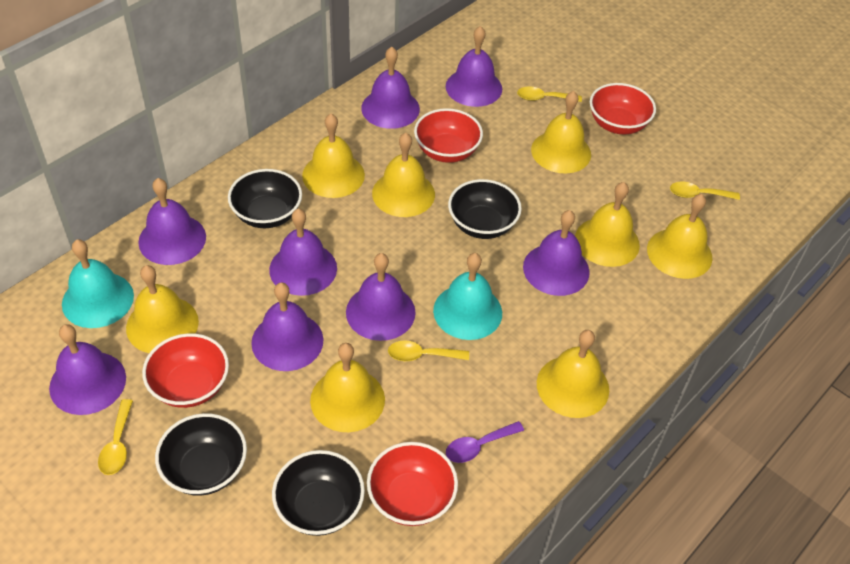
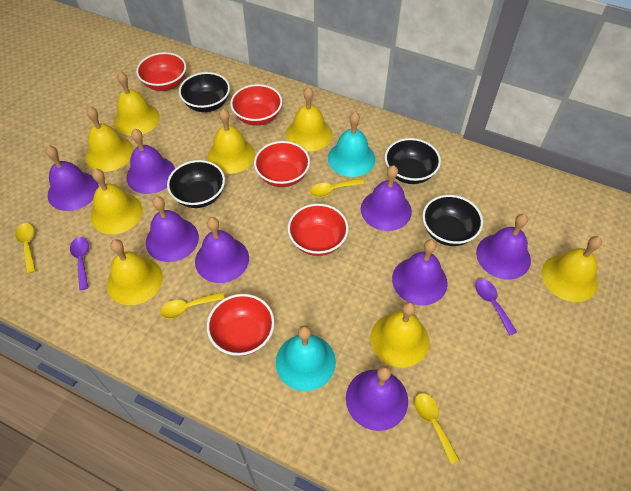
purple spoon: [446,421,524,463] = 1 -> [70,237,89,290] [475,279,517,336] = 2
red bowl: [142,333,229,408] [367,442,458,526] [414,108,483,163] [590,83,656,134] = 4 -> [136,52,186,91] [207,294,275,356] [230,84,282,126] [254,141,310,187] [288,203,349,256] = 5

